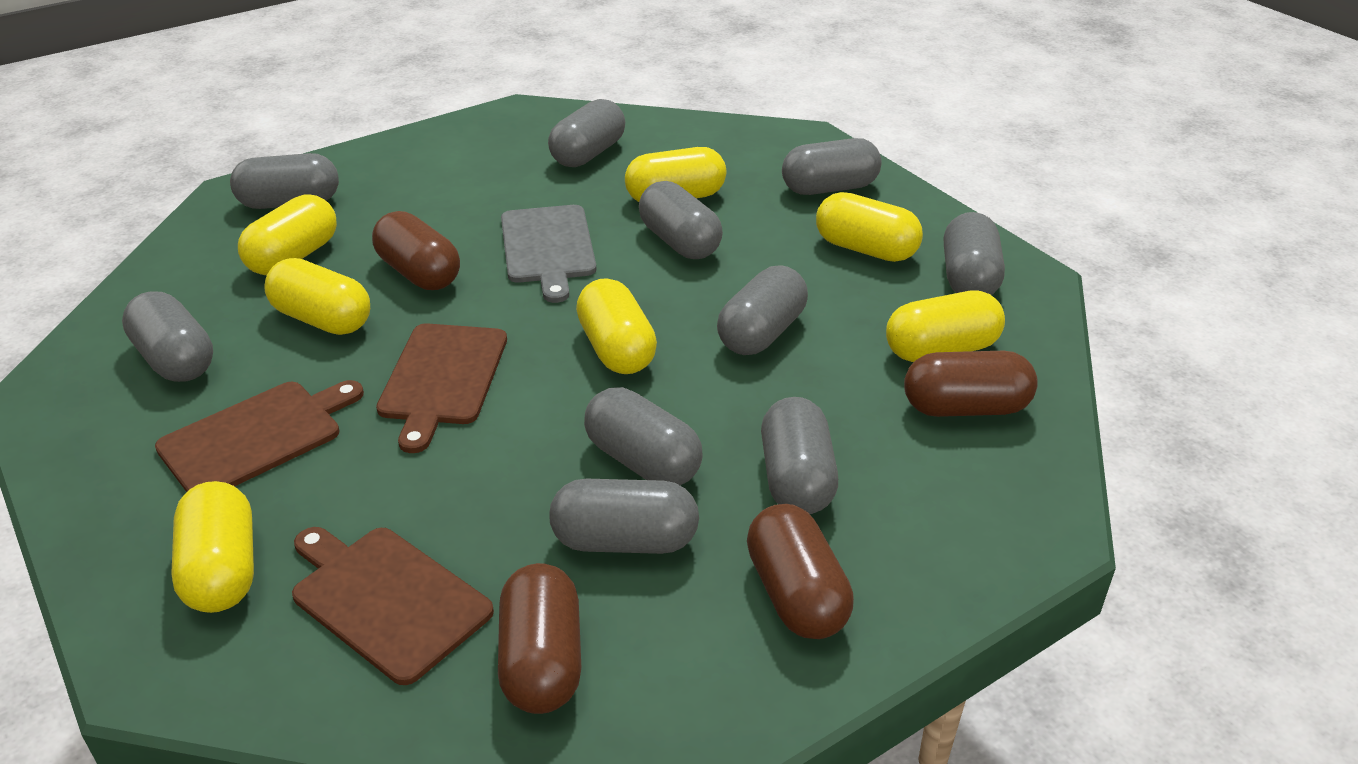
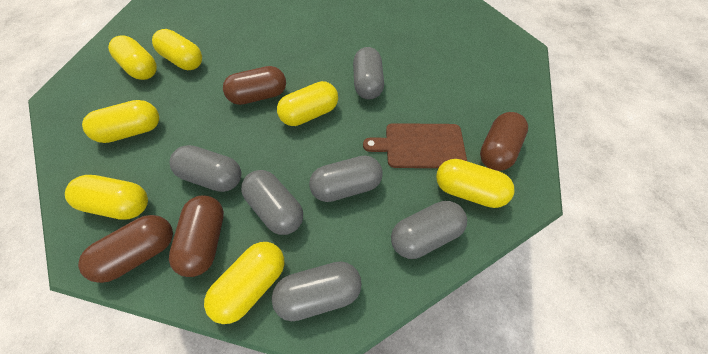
brown cutting board: [155,380,364,492] [292,527,494,685] [376,323,507,453] = 3 -> [363,123,467,168] = 1
grey capsule: [122,291,213,382] [230,153,339,209] [548,99,625,167] [549,479,699,554] [584,387,703,485] [639,181,723,259] [717,266,808,355] [761,397,838,514] [782,138,882,195] [944,212,1005,295] = 10 -> [170,145,241,192] [241,170,303,235] [272,261,362,321] [309,155,383,202] [353,47,384,99] [391,201,467,259] = 6
grey cutting board: [501,205,596,303] = 1 -> none = 0

